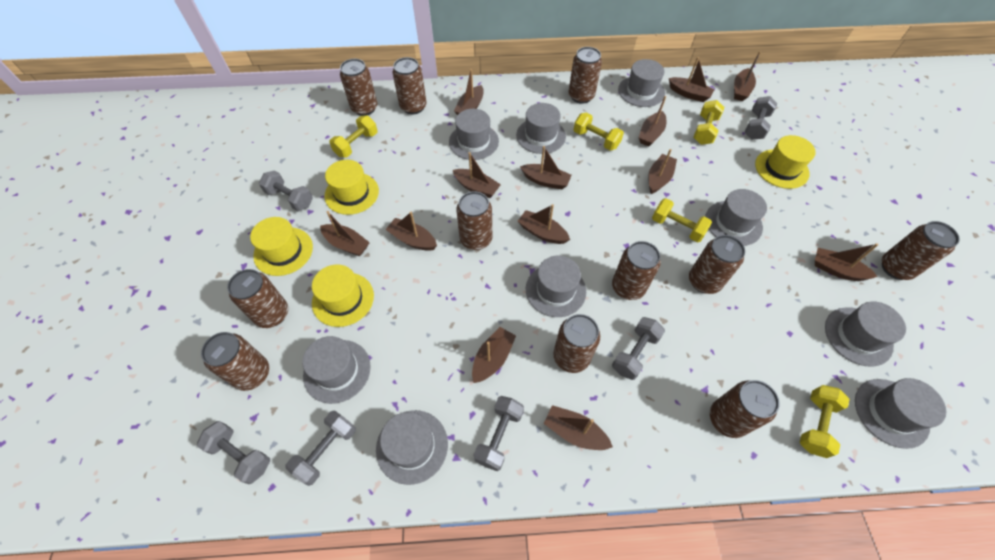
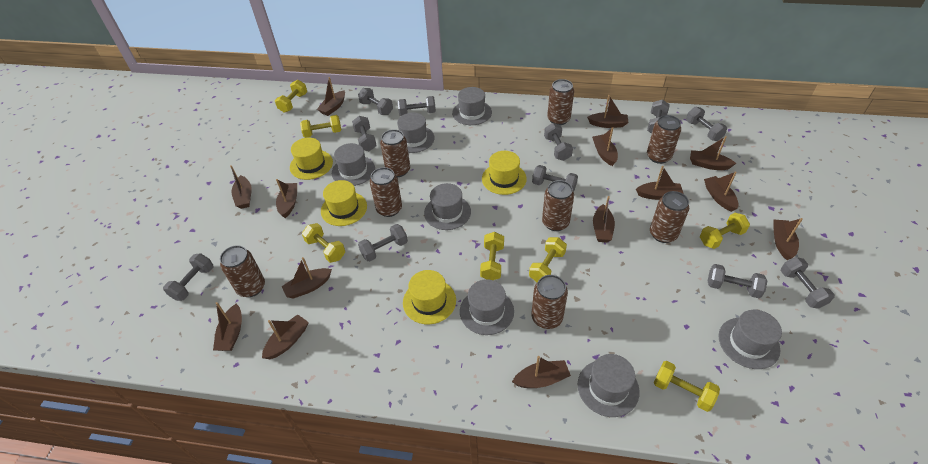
brown boat: [320,211,370,256] [385,212,437,251] [453,152,501,198] [454,69,484,115] [472,327,516,383] [518,204,570,244] [520,146,571,189] [544,405,613,450] [639,96,666,146] [648,149,677,194] [669,57,714,102] [734,51,761,101] [815,243,878,281] = 13 -> [213,302,242,351] [230,165,252,209] [262,314,309,359] [276,179,297,218] [282,257,332,299] [317,77,345,116] [512,356,571,388] [587,95,628,128] [592,127,618,166] [593,196,615,243] [636,166,684,200] [690,136,736,170] [704,171,739,212] [773,218,803,260] = 14
brown can: [201,332,269,391] [227,269,288,328] [340,59,377,116] [392,57,427,114] [456,191,492,250] [553,314,600,373] [569,47,602,104] [612,241,661,300] [689,235,745,294] [710,380,780,438] [882,221,960,280] = 11 -> [220,245,265,297] [370,167,402,217] [380,129,410,177] [531,275,568,329] [542,180,574,231] [547,79,574,125] [647,115,681,164] [650,191,689,243] = 8
grey dumbbell: [197,421,270,484] [259,170,313,211] [285,410,356,486] [474,396,524,471] [612,317,665,380] [745,96,777,140] = 6 -> [163,253,213,301] [352,116,377,151] [358,88,393,115] [358,224,408,262] [398,96,436,116] [532,165,578,192] [544,123,573,161] [647,99,670,134] [686,107,727,141] [708,264,767,298] [781,257,835,309] = 11
grey hat: [302,336,371,404] [376,410,448,485] [449,109,499,160] [516,103,566,154] [526,256,586,317] [618,59,665,107] [705,189,767,246] [825,301,906,367] [855,378,946,449] = 9 -> [332,143,375,186] [397,113,435,153] [424,183,471,230] [452,87,492,125] [460,279,514,335] [577,354,640,417] [718,310,782,369] = 7
yellow dumbbell: [329,115,378,157] [574,112,624,151] [652,198,712,243] [693,100,724,145] [799,385,850,458] = 5 -> [275,80,307,113] [300,115,341,138] [302,223,345,263] [480,232,504,280] [529,237,567,282] [654,361,720,412] [700,213,750,249] = 7

